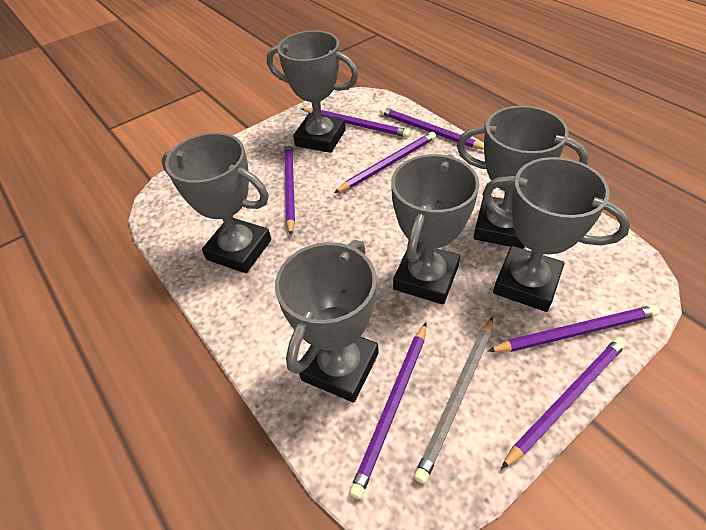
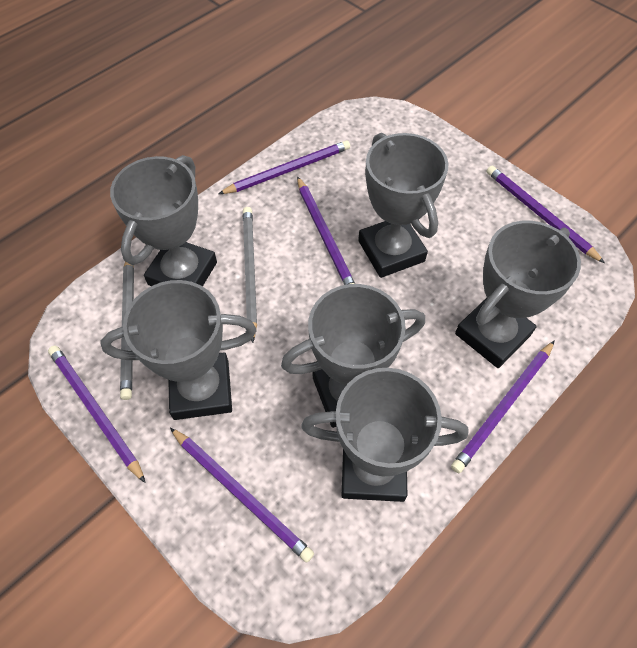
grey pencil: [414,317,493,484] = 1 -> [120,262,134,400] [243,207,257,343] = 2
purple pencil: [284,142,295,235] [302,108,411,138] [334,132,436,193] [349,323,426,499] [380,107,484,150] [488,305,660,352] [501,337,626,469] = 7 -> [48,345,146,483] [170,428,314,563] [218,140,350,194] [297,176,355,285] [451,340,555,473] [486,166,605,263] = 6

